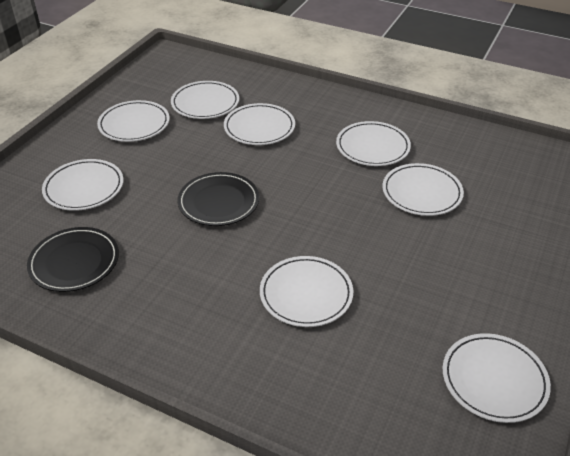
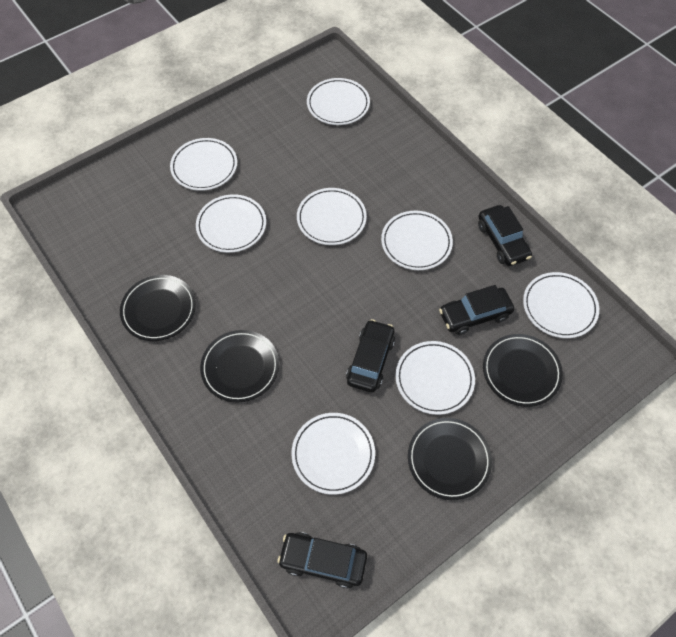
black car: none = 0 -> [277,532,367,589] [346,319,395,393] [439,285,514,335] [478,205,532,266] = 4
black plate: [27,227,119,292] [178,172,259,226] = 2 -> [120,275,196,341] [200,330,279,403] [408,418,492,500] [483,334,563,407] = 4

